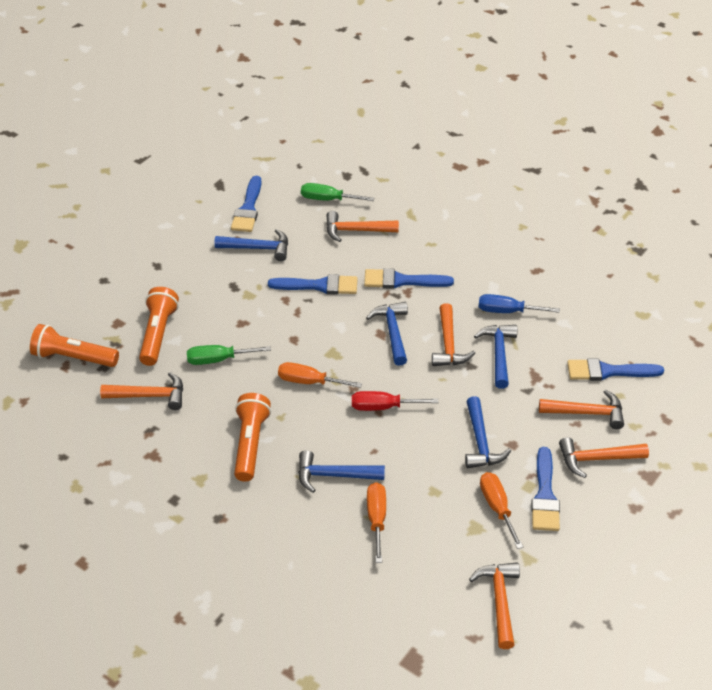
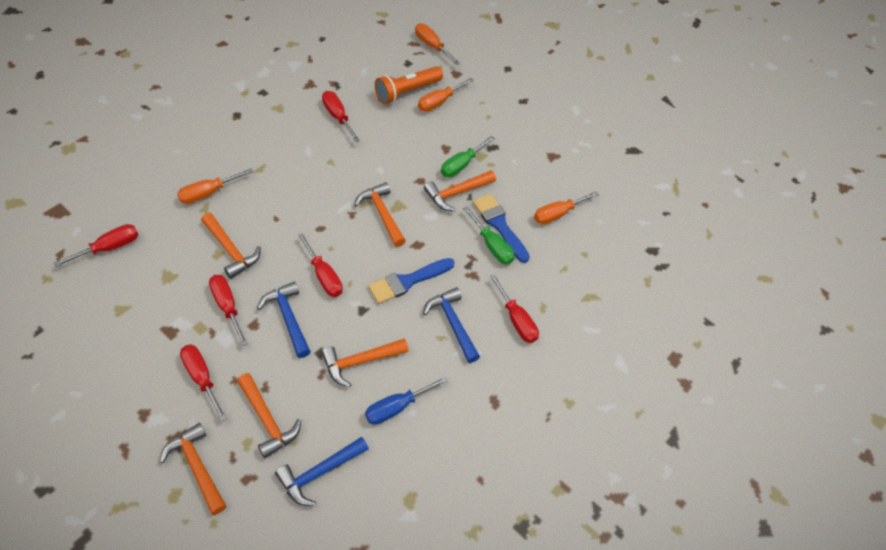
blue brush: [231,176,262,232] [268,274,358,294] [364,268,454,289] [531,447,560,531] [567,358,664,381] = 5 -> [368,258,455,304] [473,194,530,263] = 2
blue hammer: [214,229,288,261] [298,450,385,493] [366,302,408,366] [465,396,511,468] [474,325,517,389] = 5 -> [257,282,311,358] [275,437,368,506] [423,287,480,363] = 3
orange flashlight: [30,324,119,367] [139,287,179,366] [234,393,271,482] = 3 -> [375,66,443,104] = 1
orange screwdriver: [278,362,362,388] [367,482,386,563] [480,472,523,549] = 3 -> [177,168,254,204] [415,23,460,65] [418,78,474,112] [534,191,599,224] = 4
red screwdriver: [352,391,438,411] = 1 -> [53,224,138,267] [180,345,227,422] [209,275,248,346] [298,233,343,297] [322,91,360,142] [490,274,539,343] = 6

